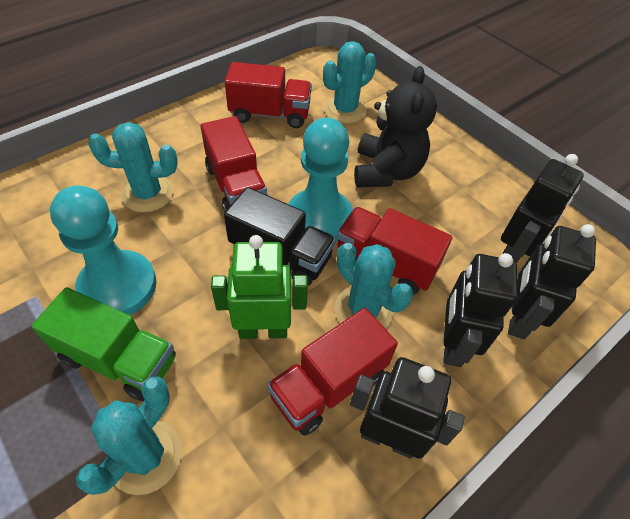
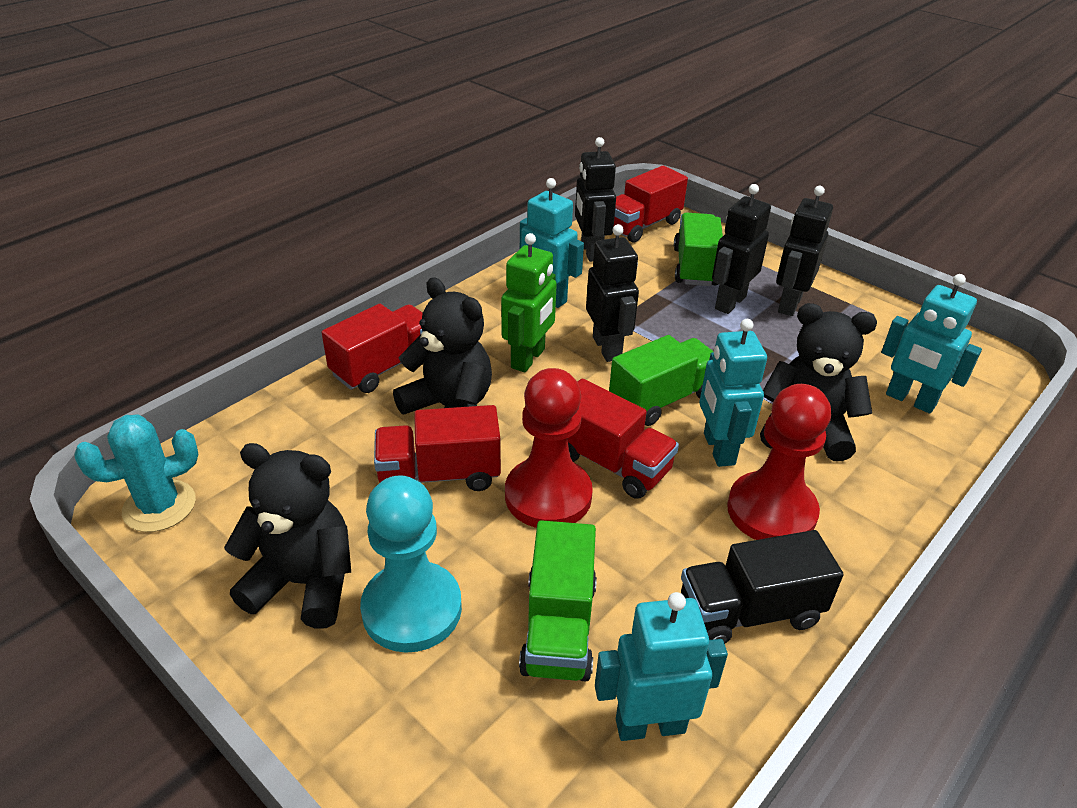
black teddy bear: [354,66,437,188] = 1 -> [224,443,351,629] [393,277,492,414] [760,303,877,461] = 3
green truck: [31,287,176,401] = 1 -> [519,520,597,681] [609,335,714,426] [674,212,723,286] = 3
red pawn: none = 0 -> [505,368,593,528] [727,384,831,540] = 2
turquoise cactus: [76,377,182,495] [88,122,178,212] [323,41,377,123] [335,243,413,329] = 4 -> [74,415,198,532] = 1
turquoise pawn: [50,185,156,315] [289,118,353,242] = 2 -> [360,475,462,653] = 1
turquoise robot: none = 0 -> [520,178,584,308] [595,592,728,741] [699,319,767,467] [881,274,982,413] = 4

